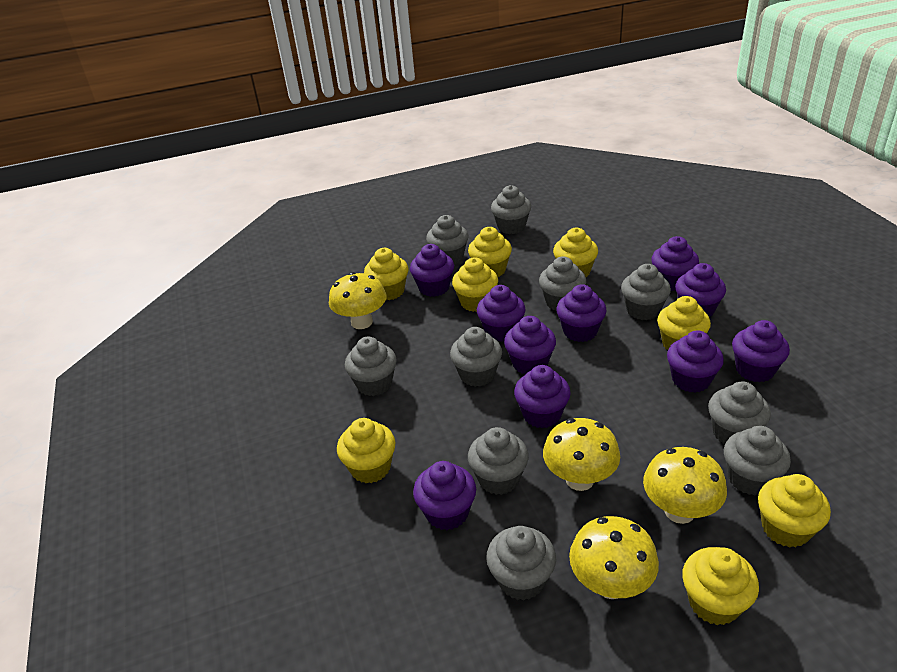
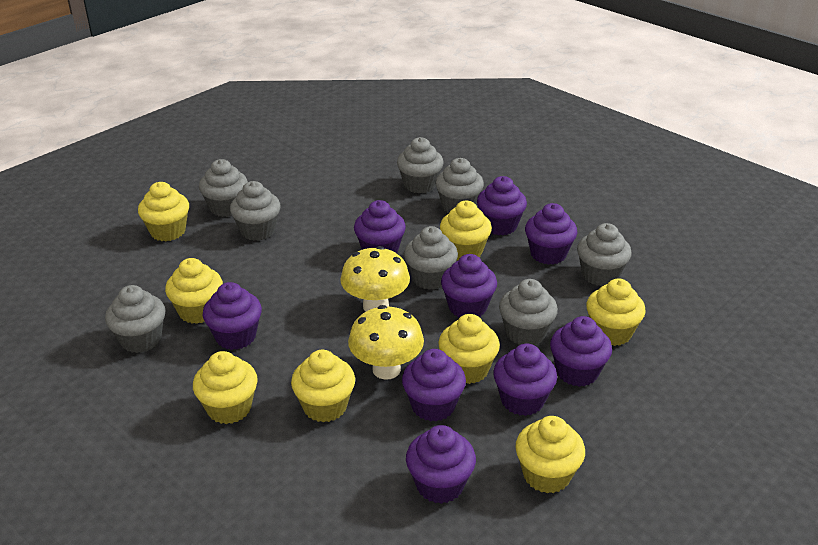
grey cupcake: [345,336,397,396] [426,215,468,264] [450,327,502,387] [468,427,529,495] [486,526,556,601] [491,185,531,234] [539,256,586,311] [621,264,671,320] [708,381,771,444] [724,426,791,496] = 10 -> [105,285,165,353] [199,159,248,217] [230,181,281,241] [397,137,444,193] [404,226,458,290] [435,158,484,213] [499,279,558,345] [577,223,632,286] = 8
purple cupcake: [410,244,454,297] [413,461,476,530] [477,285,526,342] [504,316,556,375] [514,365,571,428] [556,284,607,342] [651,236,699,291] [667,330,724,393] [675,263,726,318] [732,320,790,382] = 10 -> [202,282,262,350] [354,200,406,253] [402,349,466,422] [406,425,476,504] [441,254,497,317] [477,176,527,235] [493,343,557,416] [525,203,577,265] [550,316,612,387] = 9
yellow mushroom: [329,272,387,329] [543,418,620,491] [569,516,659,599] [643,447,727,524] = 4 -> [340,246,410,312] [348,305,424,380] = 2

